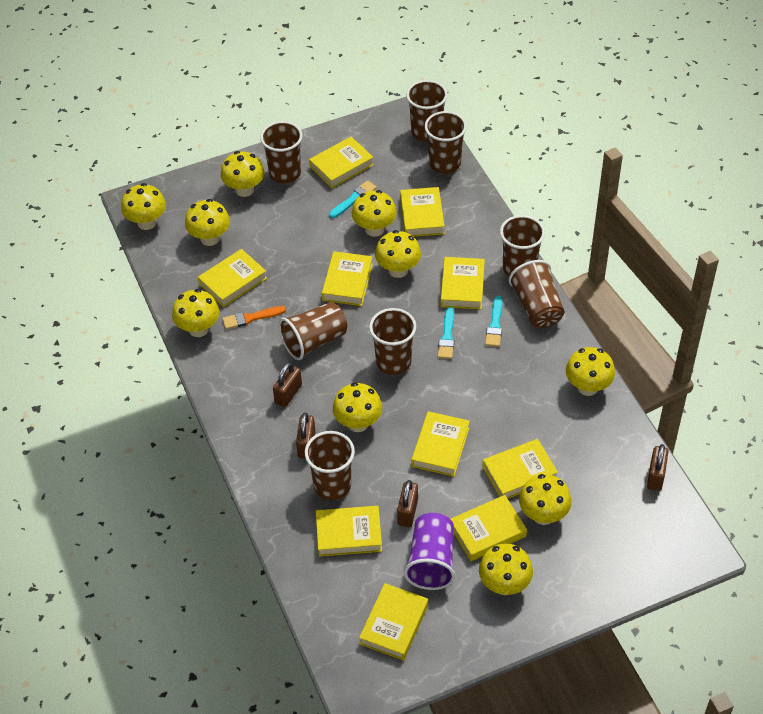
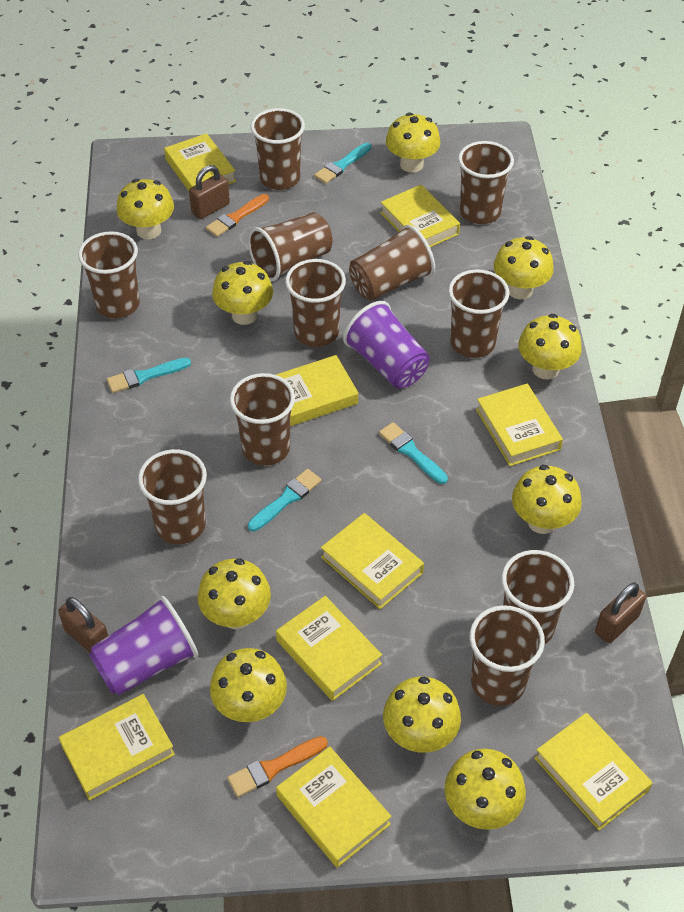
brown cup: [260,121,302,183] [278,302,347,360] [305,431,355,500] [369,308,416,375] [406,80,448,142] [424,111,467,173] [500,215,545,276] [509,260,564,328] = 8 -> [78,231,140,318] [138,449,207,544] [230,373,295,466] [248,212,333,281] [251,108,305,190] [285,259,346,347] [349,225,435,300] [448,269,509,358] [458,141,514,224] [470,605,545,706] [501,550,574,644] = 11
brown padlock: [273,362,302,407] [296,413,315,458] [397,480,418,527] [647,444,669,491] = 4 -> [58,597,108,653] [189,165,230,219] [595,583,646,643] = 3
orange brush: [222,306,286,329] = 1 -> [206,194,269,237] [227,736,328,797] = 2
purple cup: [404,513,455,590] = 1 -> [89,596,199,696] [343,301,430,388] = 2
turquoise brush: [329,180,377,218] [438,307,454,359] [485,296,503,347] = 3 -> [107,358,191,393] [248,469,322,531] [314,143,371,184] [379,422,448,484] = 4
yellow book: [198,249,267,307] [309,136,374,188] [316,506,382,557] [322,251,373,306] [359,583,428,661] [400,187,445,237] [412,411,470,477] [441,257,485,309] [451,495,527,561] [483,439,558,499] = 10 -> [59,694,175,801] [164,133,236,191] [276,355,358,426] [276,596,382,701] [276,746,391,868] [321,513,424,609] [380,185,460,247] [476,384,563,466] [534,713,652,830] = 9

